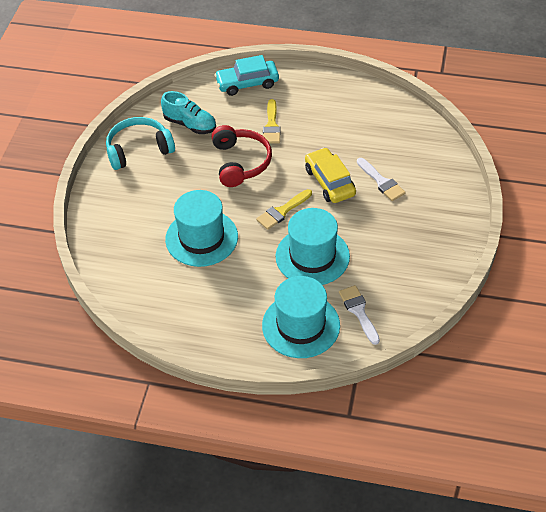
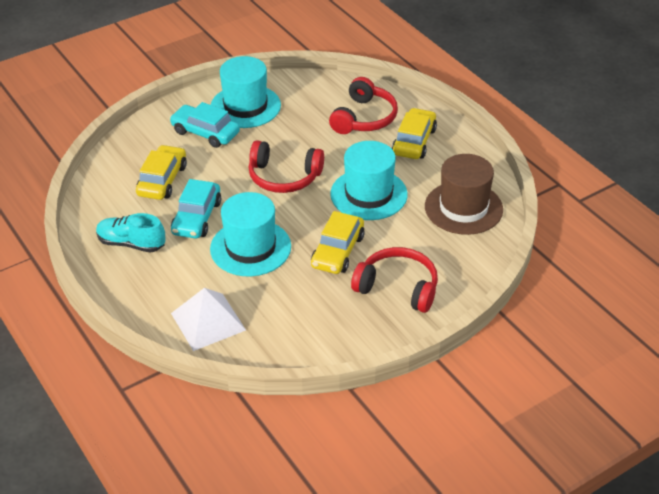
brown hat: none = 0 -> [425,154,503,235] = 1
red headphones: [211,125,272,187] = 1 -> [249,140,324,193] [329,77,398,134] [351,247,438,313] = 3
turquoise car: [214,55,279,96] = 1 -> [170,102,240,148] [171,179,221,239] = 2
turquoise headphones: [106,117,175,170] = 1 -> none = 0
white brush: [339,285,380,345] [357,158,406,201] = 2 -> none = 0
white pyramid: none = 0 -> [171,288,246,351] = 1
yellow brush: [256,189,312,230] [263,99,281,144] = 2 -> none = 0
yellow car: [305,147,356,203] = 1 -> [136,145,187,200] [311,211,365,274] [392,108,437,159] = 3

